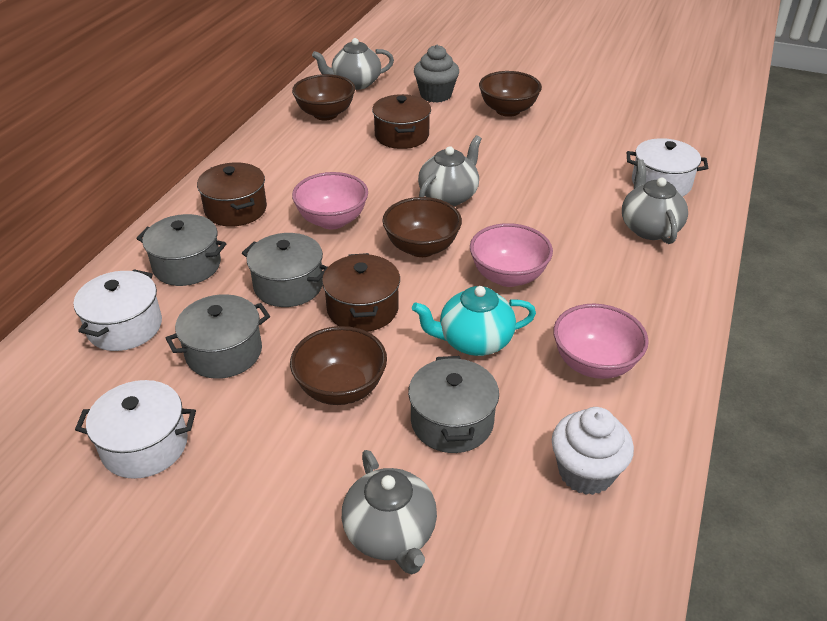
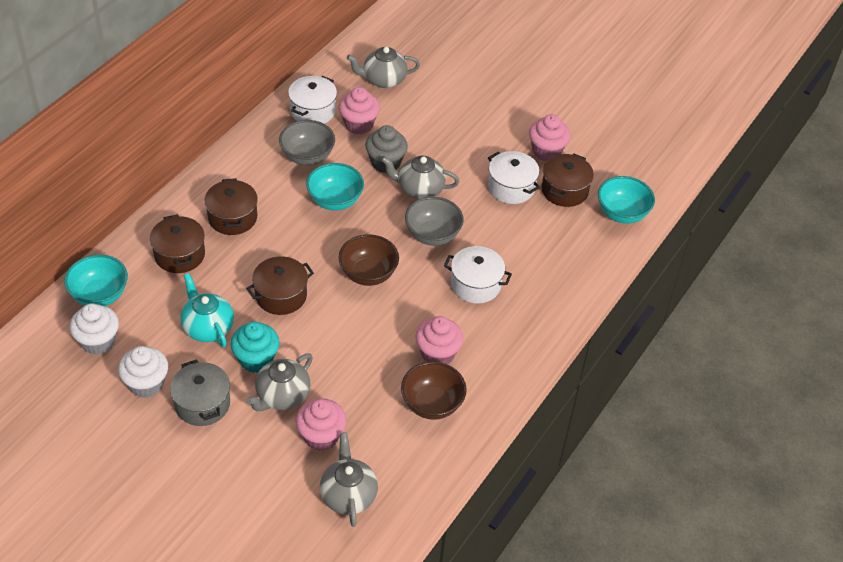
brown bowl: [290,326,387,405] [292,74,355,120] [383,197,462,257] [479,71,542,117] = 4 -> [339,234,399,286] [401,362,467,420] = 2
brown pot: [197,163,267,227] [322,253,400,332] [372,94,431,149] = 3 -> [150,214,205,273] [204,178,258,235] [246,256,314,315] [542,153,594,207] = 4
grey bowl: none = 0 -> [279,120,335,165] [405,197,464,246] = 2
grey pot: [136,214,227,286] [165,294,270,379] [242,233,328,307] [408,356,499,453] = 4 -> [170,359,230,426] = 1
pink bowl: [292,172,368,229] [470,223,553,287] [553,304,649,379] = 3 -> none = 0
pink cupcake: none = 0 -> [296,398,346,451] [339,87,380,134] [415,316,463,364] [529,114,570,161] = 4
turquoise bowl: none = 0 -> [64,255,128,306] [306,163,364,211] [598,176,655,224] = 3
turquoise cupcake: none = 0 -> [231,322,279,373] = 1
white cupcake: [552,407,634,495] = 1 -> [70,303,119,355] [118,346,168,398] = 2

